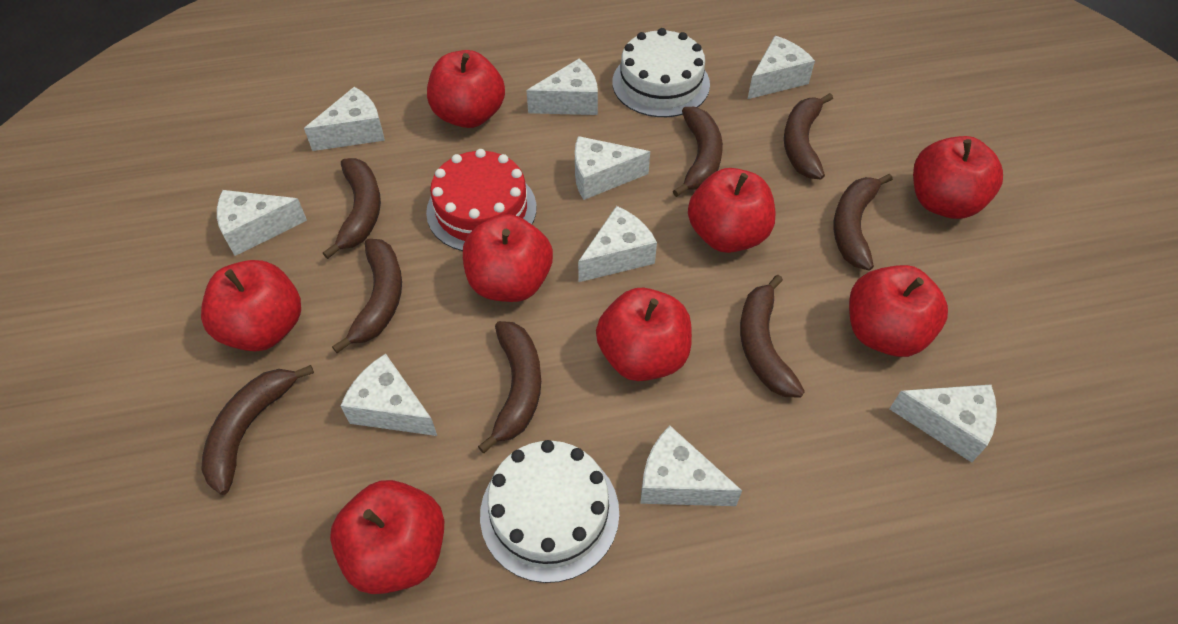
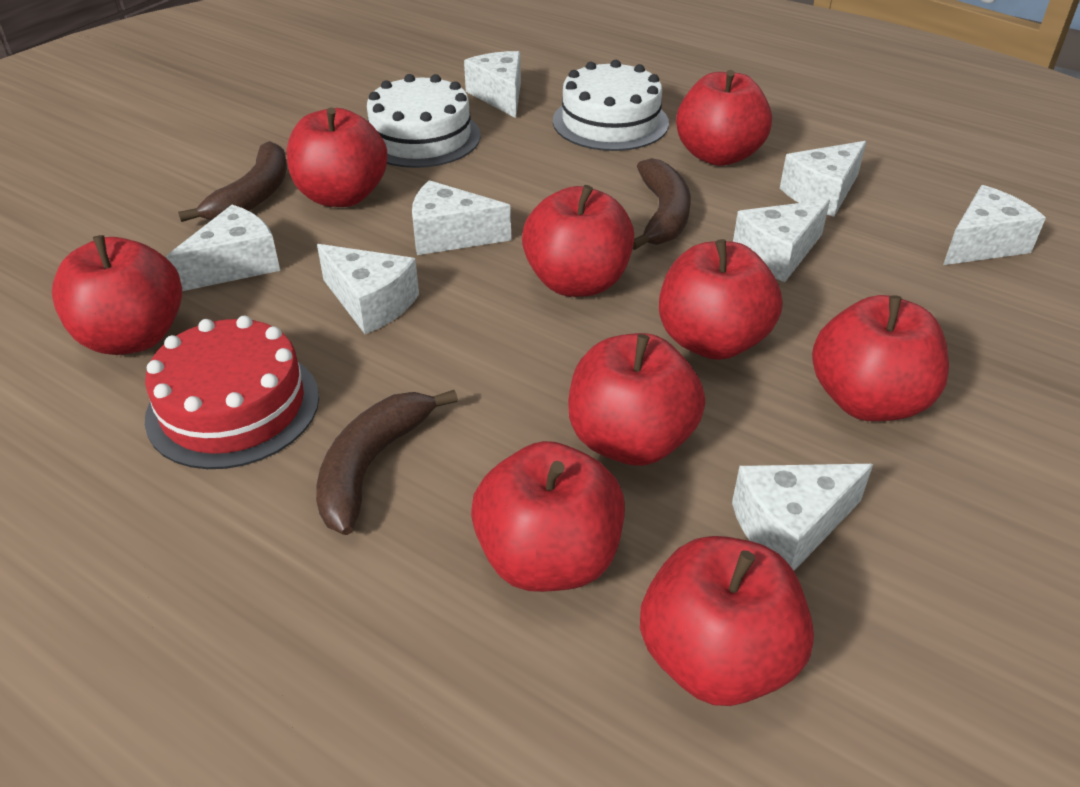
brown banana: [201,365,314,495] [323,158,381,259] [332,239,402,353] [478,321,541,453] [673,107,723,197] [740,275,805,397] [784,93,833,179] [833,174,893,271] = 8 -> [178,141,287,222] [316,390,458,535] [633,158,691,250] = 3
red apple: [201,260,301,351] [330,480,444,594] [427,50,505,128] [463,214,553,302] [596,288,692,381] [688,168,776,253] [849,265,948,357] [913,136,1003,219] = 8 -> [52,235,182,355] [287,108,388,207] [471,441,625,592] [522,185,634,297] [568,333,705,466] [640,536,814,706] [659,239,782,360] [676,70,772,166] [812,295,949,421] = 9
white cheese: [217,190,307,256] [304,87,385,151] [340,354,437,436] [526,59,598,115] [575,136,650,200] [578,206,657,282] [640,426,742,506] [748,36,815,99] [890,384,997,462] = 9 -> [166,205,280,291] [317,244,419,334] [412,180,511,255] [464,51,521,118] [732,464,873,571] [733,199,830,282] [780,141,867,217] [943,185,1046,265] = 8

